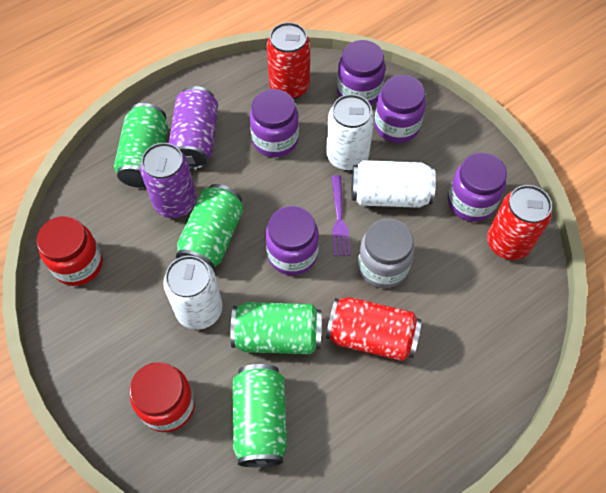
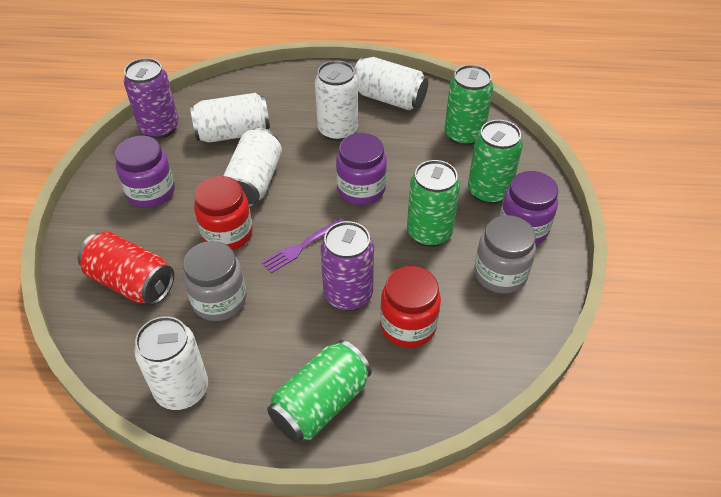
grey jar: [358,219,415,288] = 1 -> [183,241,246,321] [474,215,536,294] = 2
purple jar: [250,89,299,158] [265,206,319,275] [337,40,385,105] [374,75,426,143] [448,152,507,222] = 5 -> [115,136,175,208] [336,133,387,205] [500,171,558,245] = 3
red can: [267,22,310,99] [326,297,422,361] [487,185,552,260] = 3 -> [78,231,174,305] = 1
white can: [163,256,223,330] [326,94,374,171] [352,160,436,208] = 3 -> [134,316,208,410] [190,93,270,143] [223,128,282,208] [315,60,358,141] [354,57,428,110] = 5

